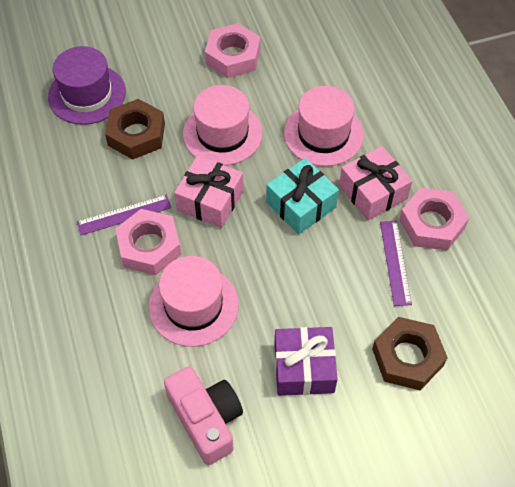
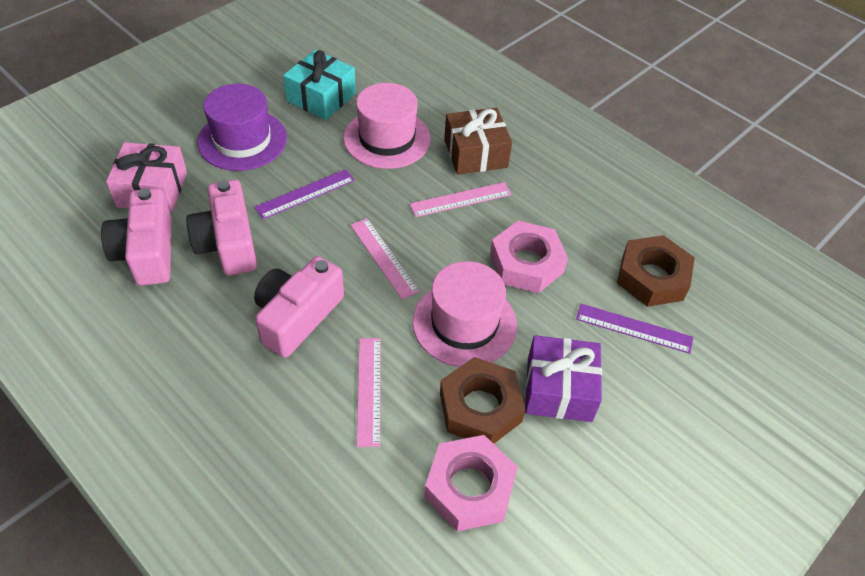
brown gift: none = 0 -> [444,107,512,175] = 1
pink camera: [164,366,243,465] = 1 -> [101,188,172,286] [186,180,257,276] [254,256,344,358] = 3
pink gift: [174,155,243,228] [339,146,412,221] = 2 -> [106,142,187,212] = 1
pink hat: [148,256,239,347] [183,85,263,166] [284,86,364,166] = 3 -> [344,83,431,169] [413,261,517,367] = 2
pink nut: [115,209,181,275] [205,23,261,78] [399,188,469,251] = 3 -> [424,435,518,531] [490,221,568,293] = 2
pink ruler: none = 0 -> [350,218,420,300] [356,338,381,447] [410,182,512,217] = 3

